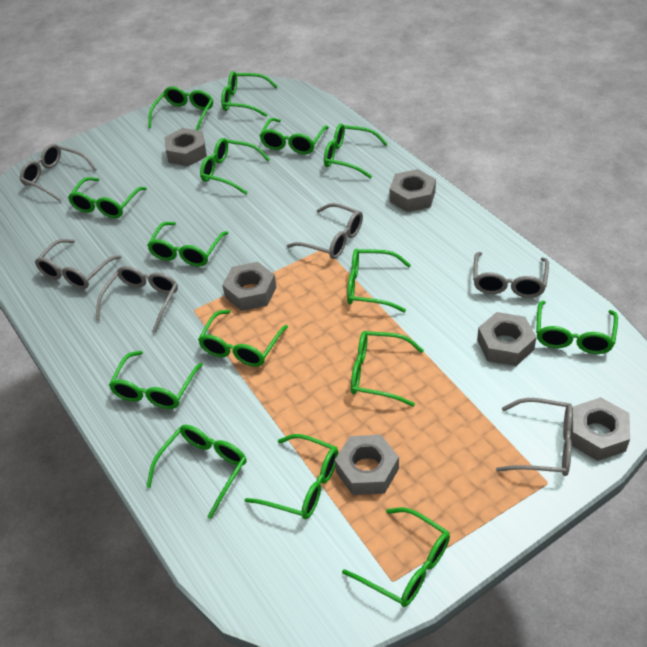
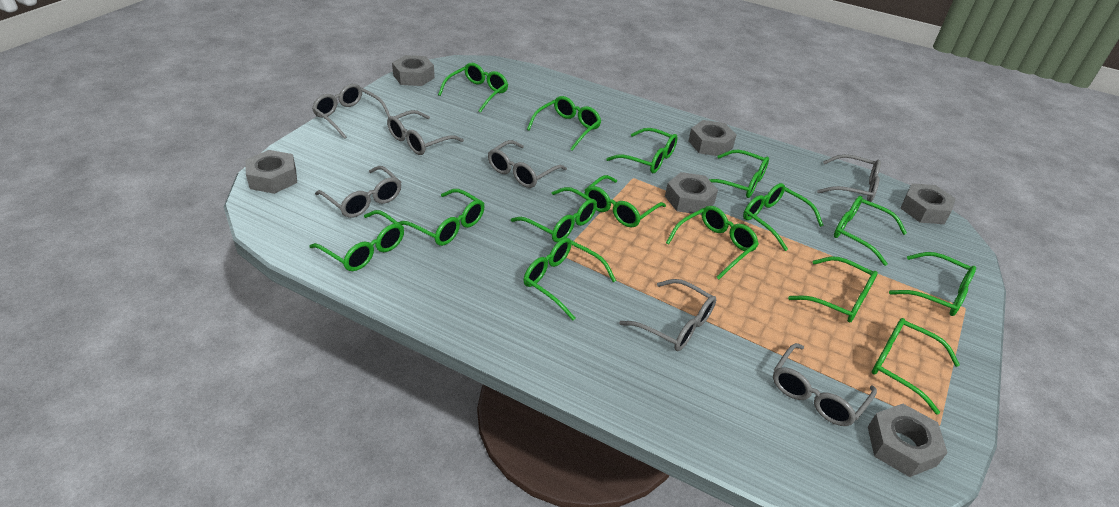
grey glasses: [20,144,97,202] [35,239,122,289] [96,266,178,333] [287,203,363,259] [473,252,549,298] [496,398,573,476] = 6 -> [312,84,390,139] [315,166,401,218] [387,110,464,155] [488,140,567,188] [619,279,716,351] [773,343,877,426] [817,154,881,202] = 7

